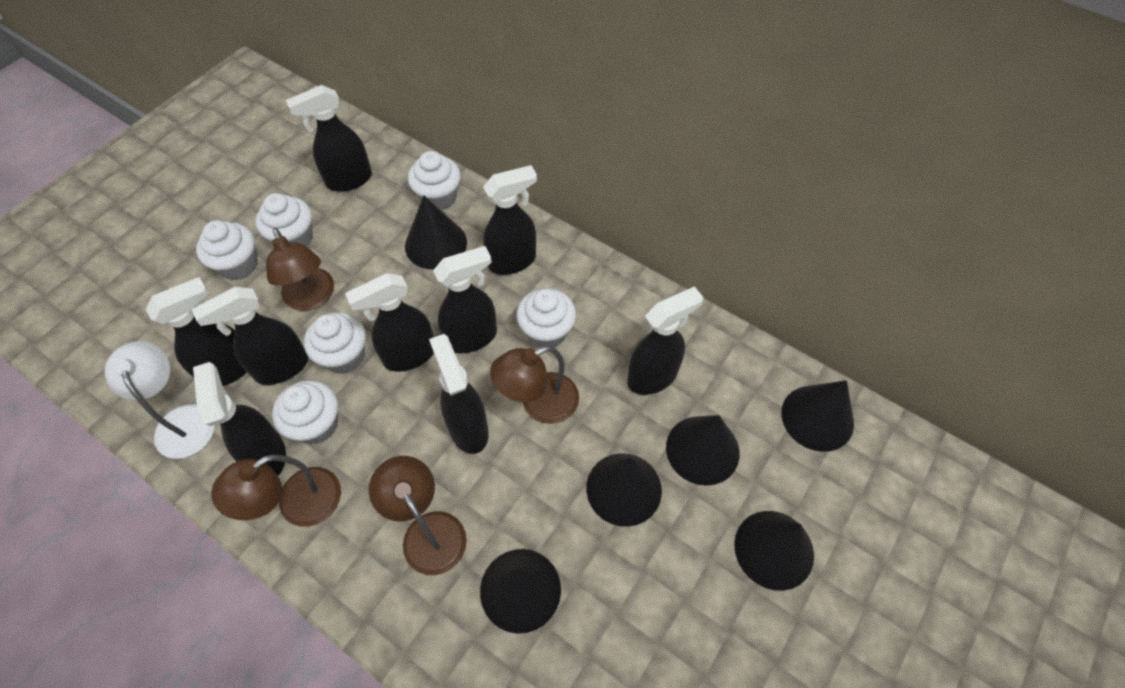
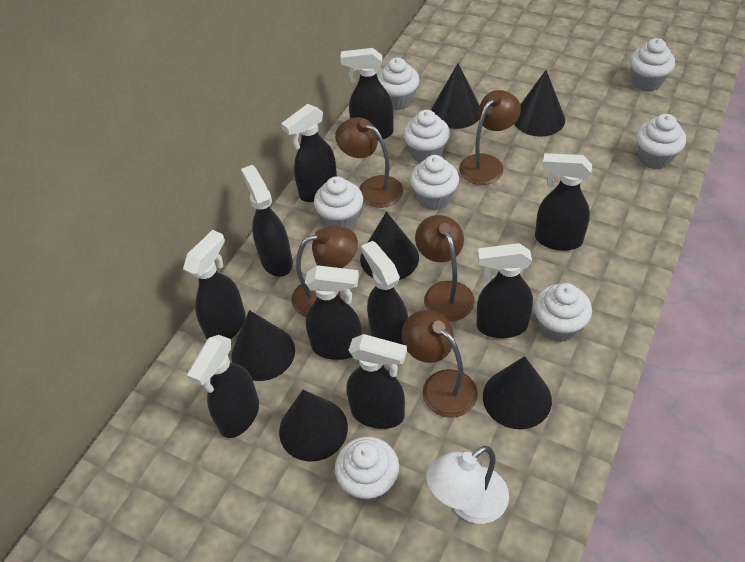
black spray bottle: [146,277,246,386] [192,287,308,385] [193,362,286,476] [286,85,372,192] [345,273,434,372] [429,334,489,454] [433,246,497,353] [483,165,537,275] [627,286,703,395] = 9 -> [183,230,246,339] [187,335,259,438] [241,165,293,277] [281,104,337,202] [305,265,362,360] [340,48,393,141] [346,334,407,429] [361,241,408,345] [476,243,533,338] [535,153,592,251] = 10
brown lamp: [211,455,341,527] [266,228,334,311] [369,456,467,575] [490,346,579,424] = 4 -> [291,226,358,317] [335,117,403,208] [402,310,478,418] [415,215,475,321] [459,90,521,185] = 5
white cupcake: [196,220,258,281] [255,193,313,246] [272,380,338,445] [304,312,366,374] [408,151,461,210] [516,288,576,347] = 6 -> [314,176,363,229] [335,437,399,503] [377,58,420,110] [403,110,450,163] [410,155,459,210] [534,283,592,342] [630,38,675,92] [636,114,686,170] = 8

